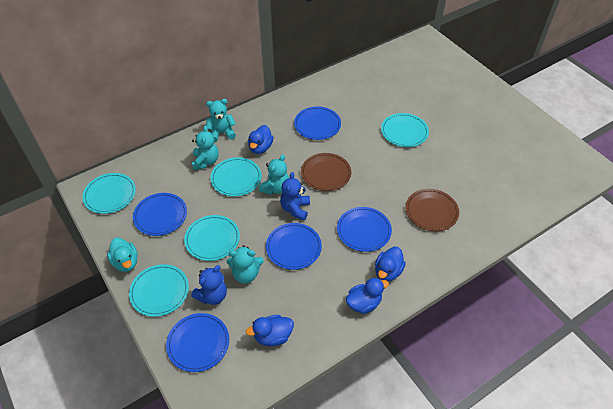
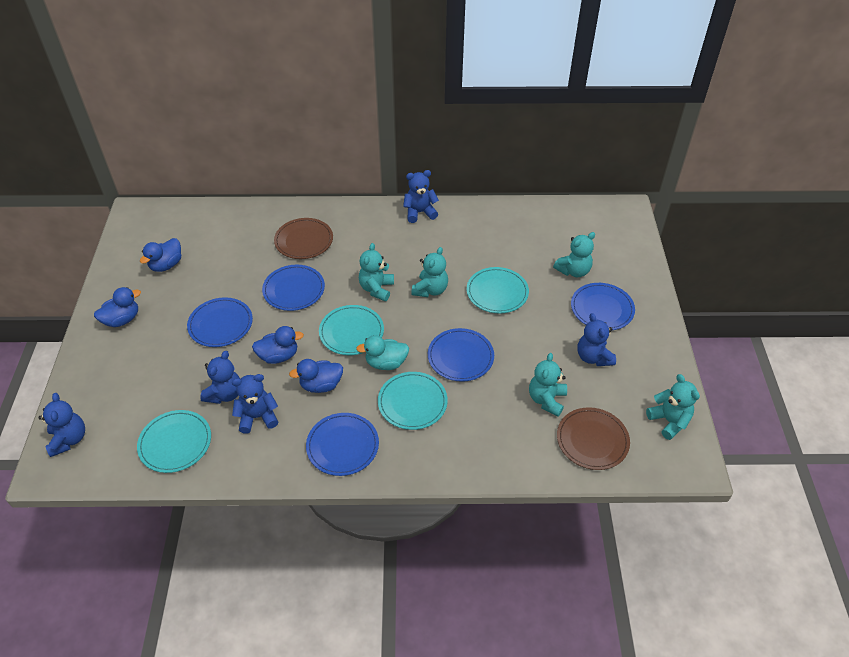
blue teddy bear: [191,265,227,305] [280,172,310,220] = 2 -> [38,393,85,457] [200,351,240,404] [232,374,278,433] [403,170,439,223] [578,313,616,366] = 5
turquoise plate: [82,173,136,214] [129,264,189,317] [184,215,240,261] [211,157,262,196] [381,113,429,147] = 5 -> [137,410,211,473] [319,305,384,355] [378,372,448,430] [467,267,529,313] = 4
turquoise teddy bear: [192,125,219,170] [206,99,236,142] [227,245,264,283] [259,155,289,195] = 4 -> [359,243,394,301] [411,247,448,297] [529,353,567,416] [553,232,595,277] [646,374,700,440] = 5

